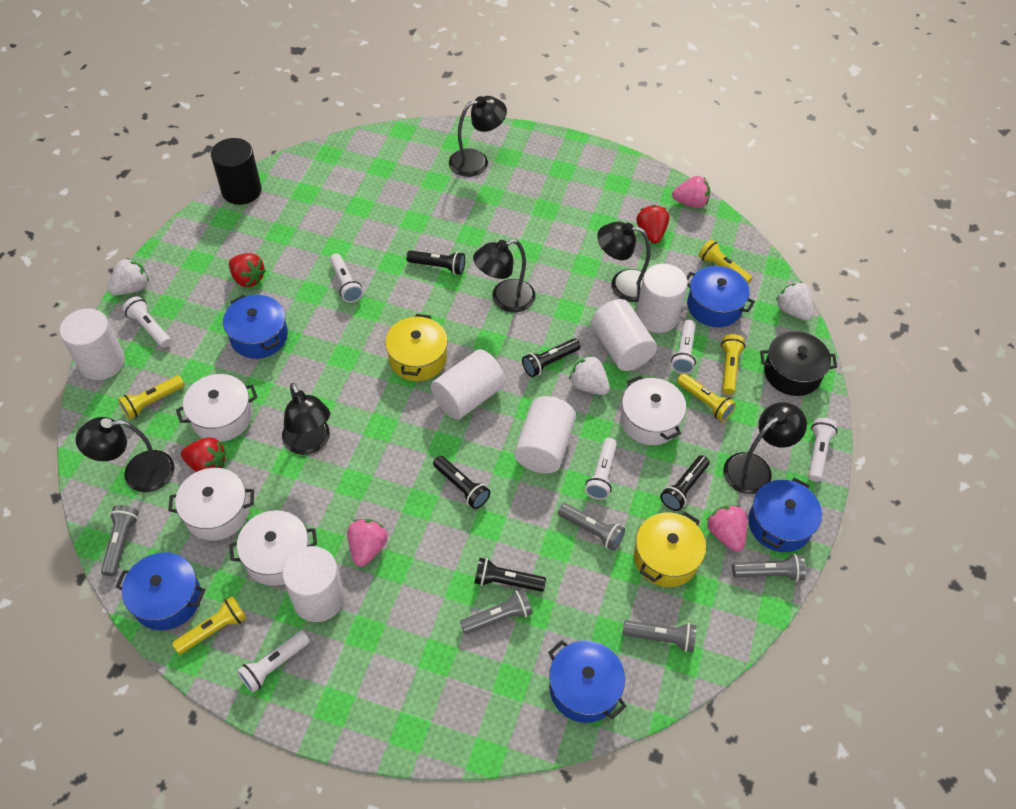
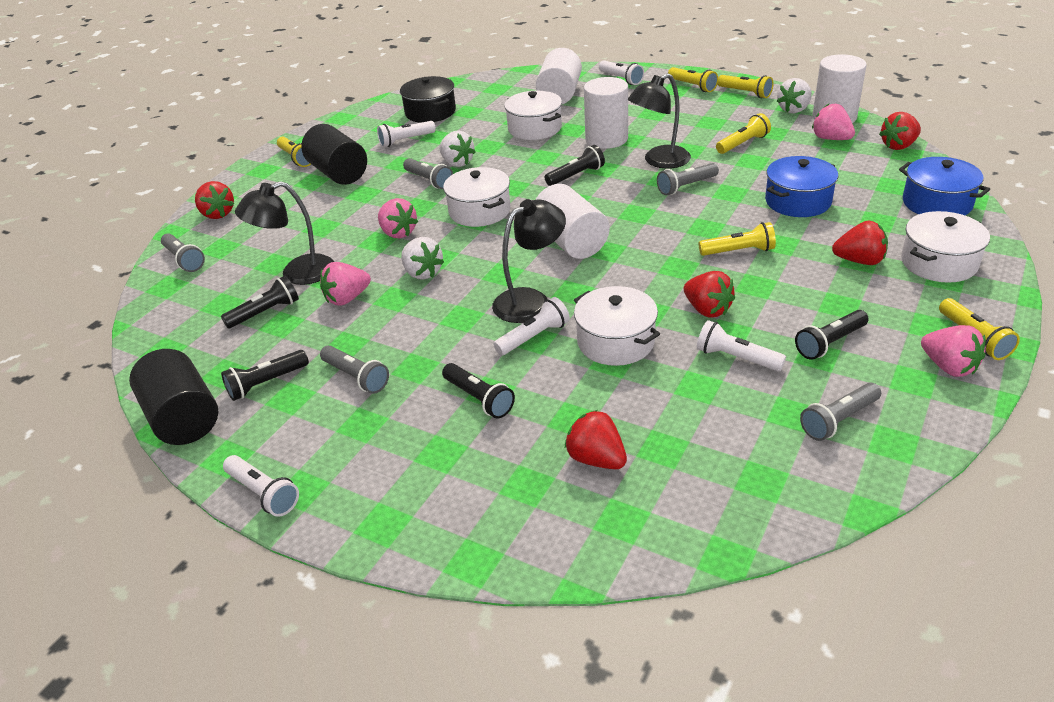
black cylinder: [211,138,262,205] = 1 -> [129,349,218,445] [301,124,367,185] = 2
black lamp: [76,417,175,492] [282,383,330,455] [449,96,507,177] [473,239,536,313] [597,222,651,302] [723,402,807,494] = 6 -> [235,181,334,285] [492,199,566,323] [628,73,691,169] = 3
blue pot: [115,552,205,630] [223,295,288,359] [548,640,626,723] [687,266,755,327] [748,478,822,552] = 5 -> [765,156,838,217] [899,157,990,215] = 2
pink strawberry: [347,519,388,567] [672,176,710,208] [707,505,747,552] = 3 -> [320,262,371,306] [378,198,418,238] [812,104,855,140] [921,325,986,377] = 4
red strawberry: [181,437,226,472] [229,253,266,287] [636,205,669,243] = 3 -> [195,181,234,219] [565,410,627,469] [684,271,735,318] [832,221,888,265] [879,112,921,150] = 5
white cylinder: [60,308,125,380] [282,546,344,622] [431,349,506,420] [514,396,576,473] [591,299,657,371] [636,263,688,333] = 6 -> [536,48,582,104] [536,184,610,259] [584,77,628,149] [813,54,867,123] = 4
white flashlight: [122,296,171,348] [237,631,310,693] [330,253,363,303] [585,438,617,500] [671,320,696,374] [808,418,838,482] = 6 -> [223,455,299,517] [377,121,436,147] [493,297,570,355] [599,60,644,85] [697,320,786,372] = 5
yellow flashlight: [118,376,185,420] [172,596,246,655] [677,373,736,422] [698,239,753,284] [721,334,745,395] = 5 -> [277,137,311,167] [668,67,718,92] [699,222,776,256] [716,113,771,154] [718,75,773,98] [939,298,1020,360] = 6
yellow pot: [385,314,448,381] [634,512,706,587] = 2 -> none = 0

